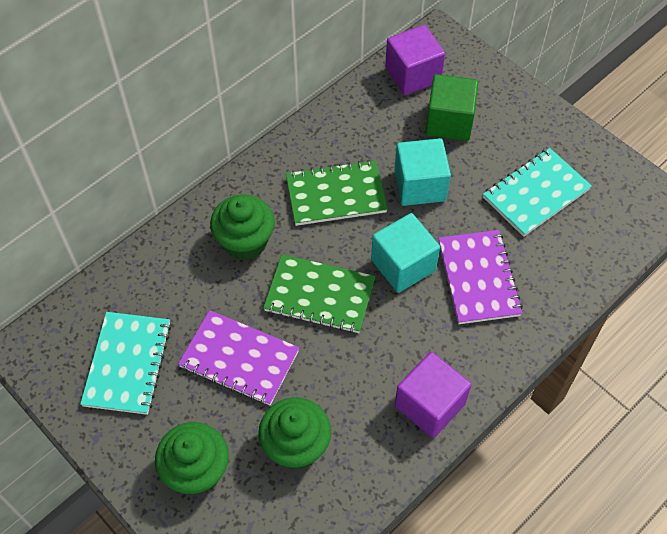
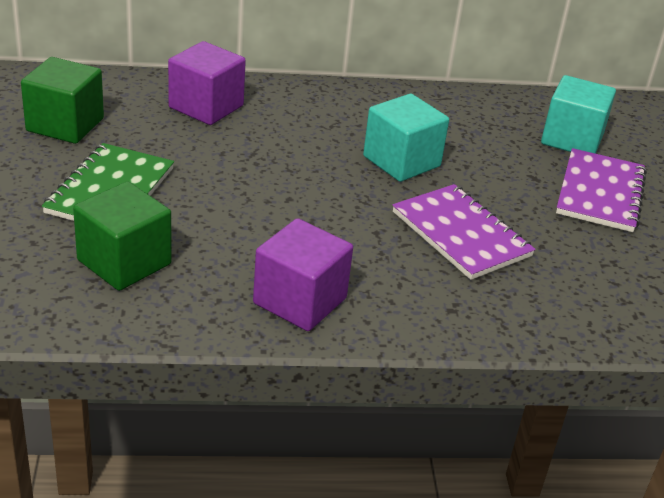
green cube: [425,74,479,141] = 1 -> [21,57,104,144] [73,181,172,291] = 2
green cupcake: [155,422,229,495] [210,195,275,261] [258,397,331,469] = 3 -> none = 0
green notebook: [263,254,375,333] [286,160,388,226] = 2 -> [42,143,174,221] = 1
turquoise notebook: [80,312,171,415] [483,148,592,237] = 2 -> none = 0

